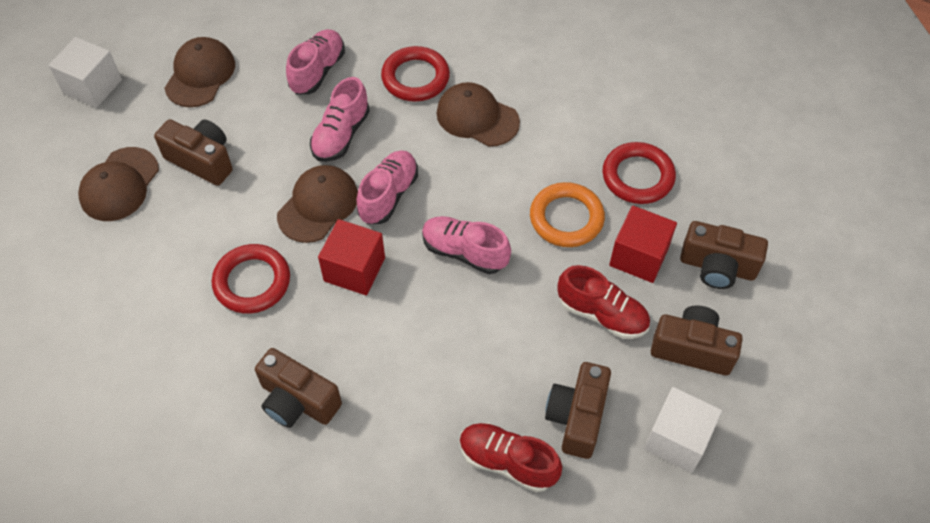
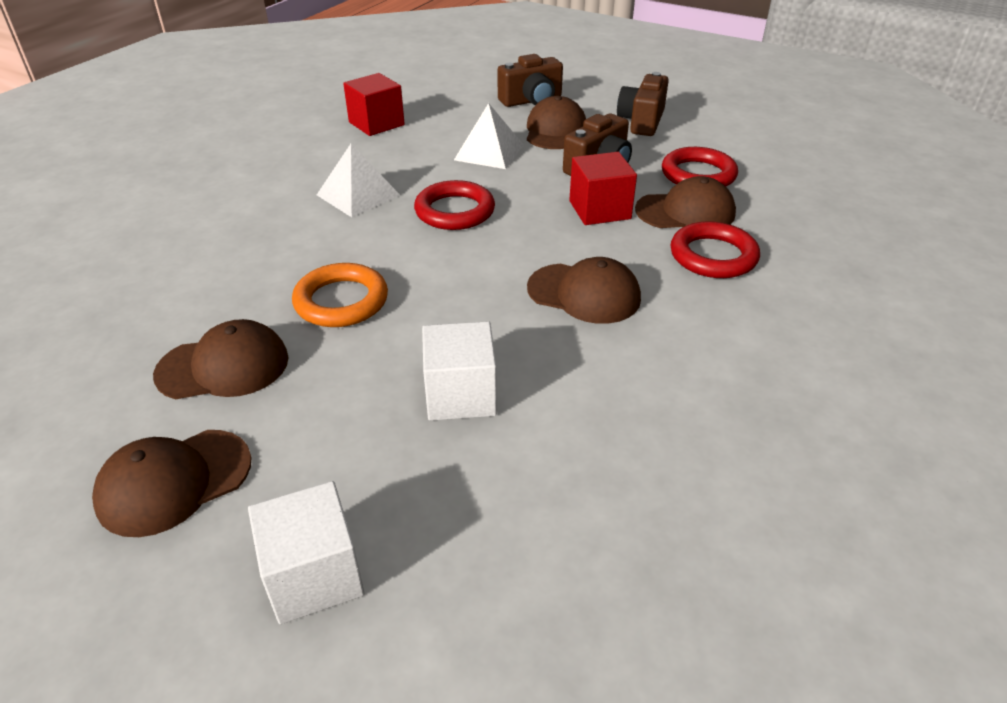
brown camera: [154,119,233,186] [255,348,342,428] [545,362,611,459] [651,305,742,375] [680,221,768,289] = 5 -> [498,54,563,107] [563,114,632,176] [617,72,669,136] = 3
brown cap: [78,147,159,221] [164,37,235,107] [277,165,358,243] [437,82,520,147] = 4 -> [92,430,252,537] [153,319,288,399] [527,96,586,149] [527,257,641,324] [635,176,736,228] = 5
pink shoe: [286,29,345,95] [310,77,370,162] [357,150,418,224] [422,216,511,274] = 4 -> none = 0
red shoe: [460,423,562,492] [558,265,650,339] = 2 -> none = 0
white pyramid: none = 0 -> [317,144,401,217] [454,103,524,169] = 2

